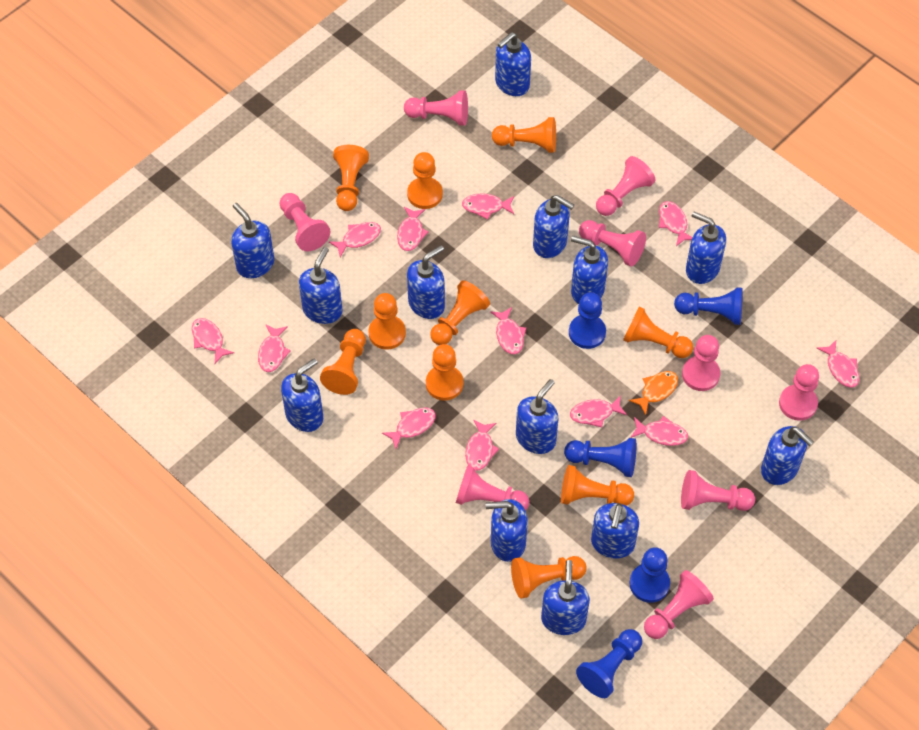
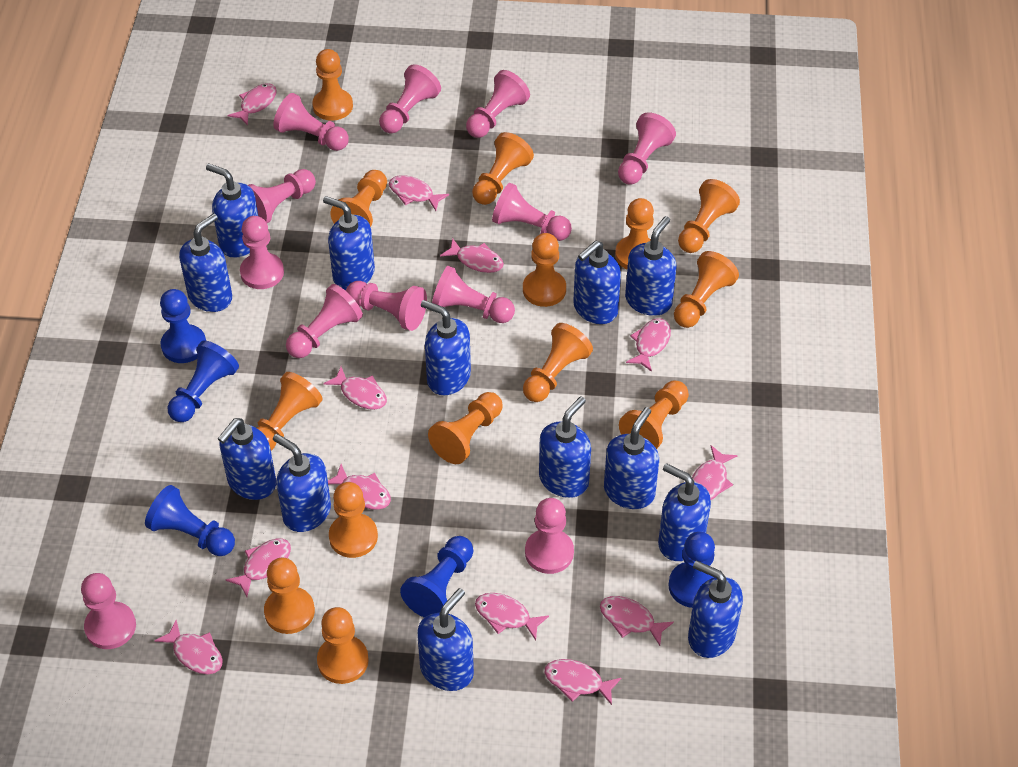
orange fish: [629,371,678,415] = 1 -> none = 0
orange pawn: [320,329,366,395] [333,145,369,211] [369,293,406,350] [407,152,443,209] [426,344,463,401] [430,280,490,345] [492,117,556,153] [511,556,587,598] [561,465,634,506] [623,306,693,358] = 10 -> [257,372,322,451] [264,558,315,634] [312,49,353,121] [317,607,369,684] [329,482,378,558] [331,170,387,227] [428,392,502,464] [472,132,534,205] [523,233,566,307] [523,323,593,402] [615,198,654,269] [619,381,689,449] [674,251,739,328] [678,179,740,253] = 14
pink pawn: [280,193,330,251] [404,90,468,125] [456,465,529,511] [579,220,646,267] [596,156,655,216] [644,570,714,639] [681,470,755,511] [682,335,720,391] [779,364,819,421] = 9 -> [81,573,136,649] [240,216,284,289] [248,169,316,223] [273,93,349,151] [286,284,363,358] [346,281,427,331] [379,64,441,133] [432,266,515,323] [466,70,530,138] [492,183,572,241] [525,498,574,574] [618,113,676,185] = 12

